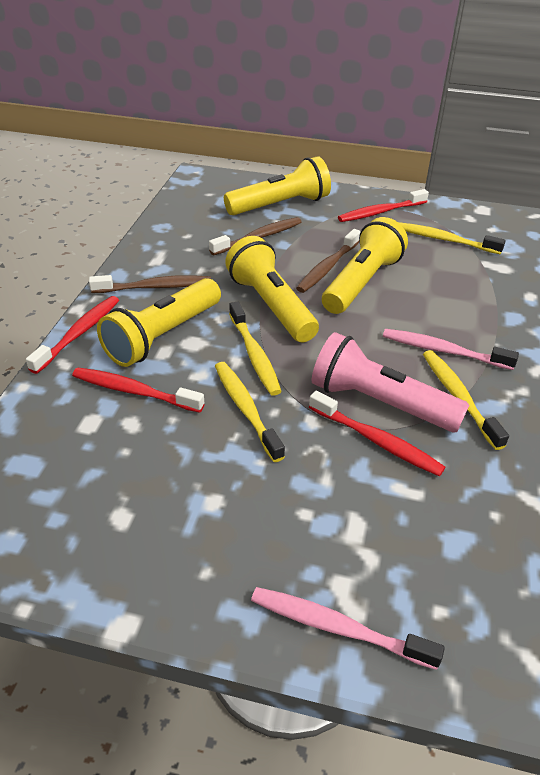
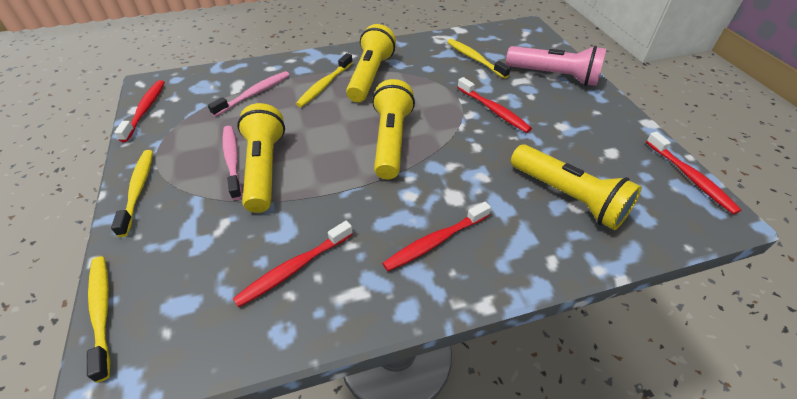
brown toothbrush: [89,275,211,293] [209,217,302,255] [296,229,361,293] = 3 -> none = 0
red toothbrush: [26,296,119,374] [72,368,204,413] [309,391,446,476] [338,189,429,222] = 4 -> [114,80,165,142] [233,221,353,307] [382,202,491,271] [457,77,532,133] [646,131,741,214] = 5

